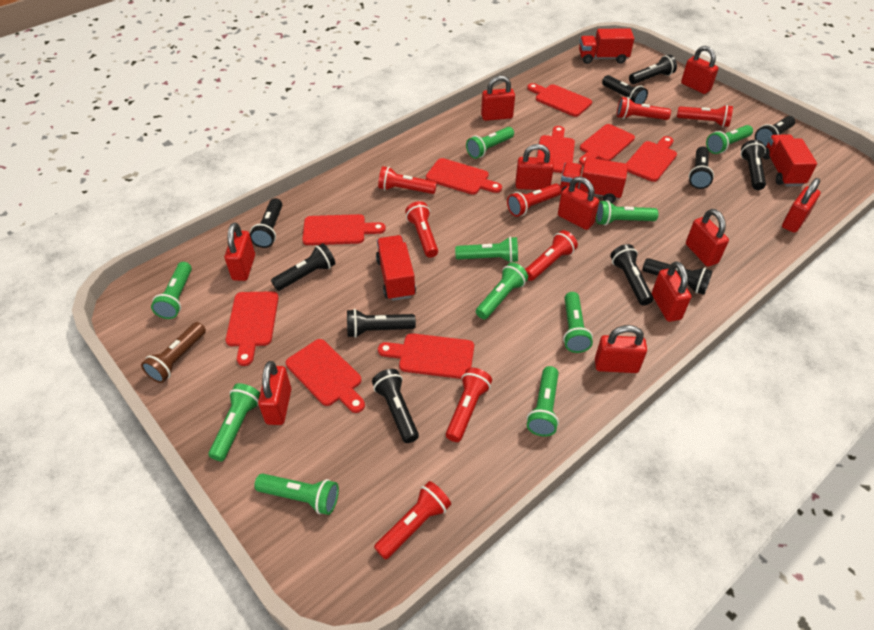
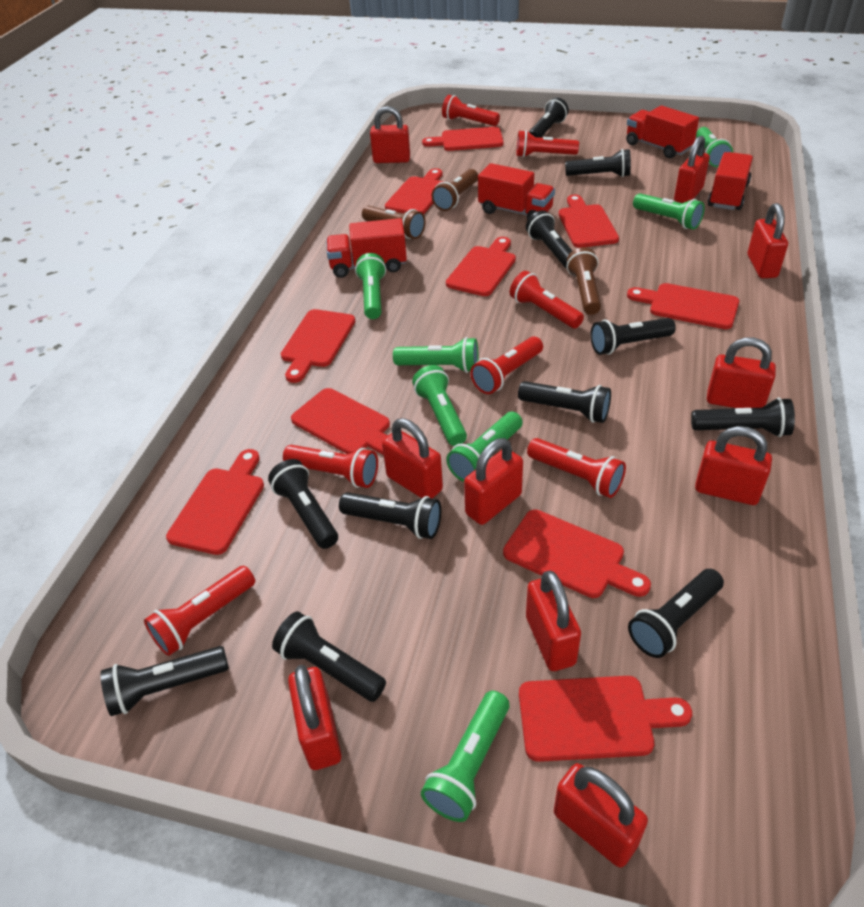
brown flashlight: [141,322,206,383] = 1 -> [362,206,426,239] [432,169,478,211] [567,247,601,315] = 3
green flashlight: [151,262,192,319] [208,383,260,461] [254,474,339,515] [455,237,518,263] [466,127,514,159] [476,262,528,319] [527,366,559,436] [563,292,593,353] [596,200,658,225] [706,125,753,154] = 10 -> [355,253,386,319] [393,337,478,373] [412,365,467,446] [421,691,509,822] [446,411,523,482] [633,193,705,230] [696,127,733,167] = 7
red cutting board: [226,291,279,366] [286,339,365,413] [302,214,386,245] [378,333,474,379] [426,158,502,195] [527,83,592,117] [537,126,575,173] [579,124,635,166] [626,136,677,182] = 9 -> [166,449,264,555] [281,309,355,383] [291,388,390,455] [385,168,444,214] [422,127,504,151] [446,237,516,296] [503,510,651,598] [519,676,692,762] [559,194,619,248] [627,283,739,329] = 10
red flashlight: [374,481,451,560] [378,166,437,194] [405,201,438,258] [446,368,492,442] [507,183,562,217] [525,230,578,281] [617,97,671,120] [677,105,733,127] = 8 -> [144,566,255,656] [283,445,378,488] [442,95,500,126] [470,336,543,394] [510,271,584,328] [516,130,579,158] [527,438,626,498] = 7

